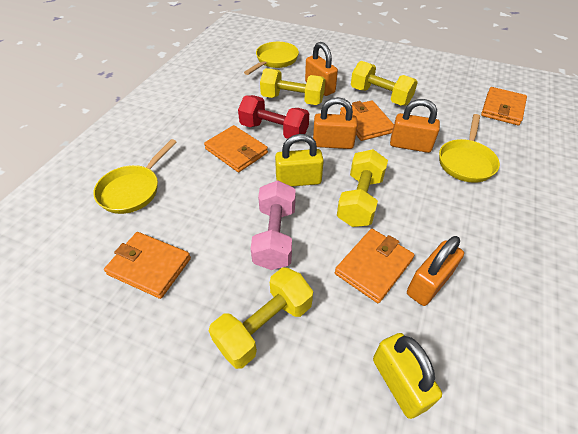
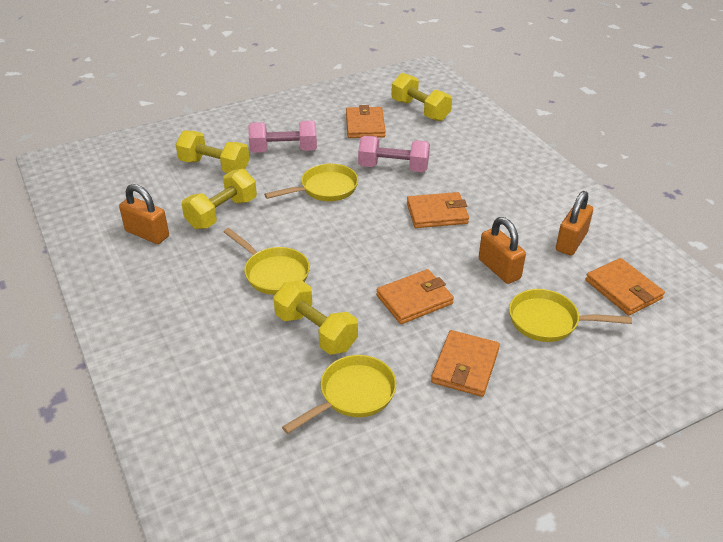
orange padlock: [305,42,338,96] [313,97,357,149] [390,99,440,153] [407,236,464,306] = 4 -> [119,184,169,244] [479,217,526,284] [556,191,593,256] = 3
pink dumbbell: [250,180,296,270] = 1 -> [248,121,317,153] [358,135,430,172] = 2
red dumbbell: [238,95,309,139] = 1 -> none = 0
yellow padlock: [275,134,324,187] [373,333,442,419] = 2 -> none = 0
yellow pan: [93,139,177,214] [244,42,299,75] [439,114,500,183] = 3 -> [224,228,310,295] [264,164,358,201] [282,355,396,434] [509,289,632,342] = 4

